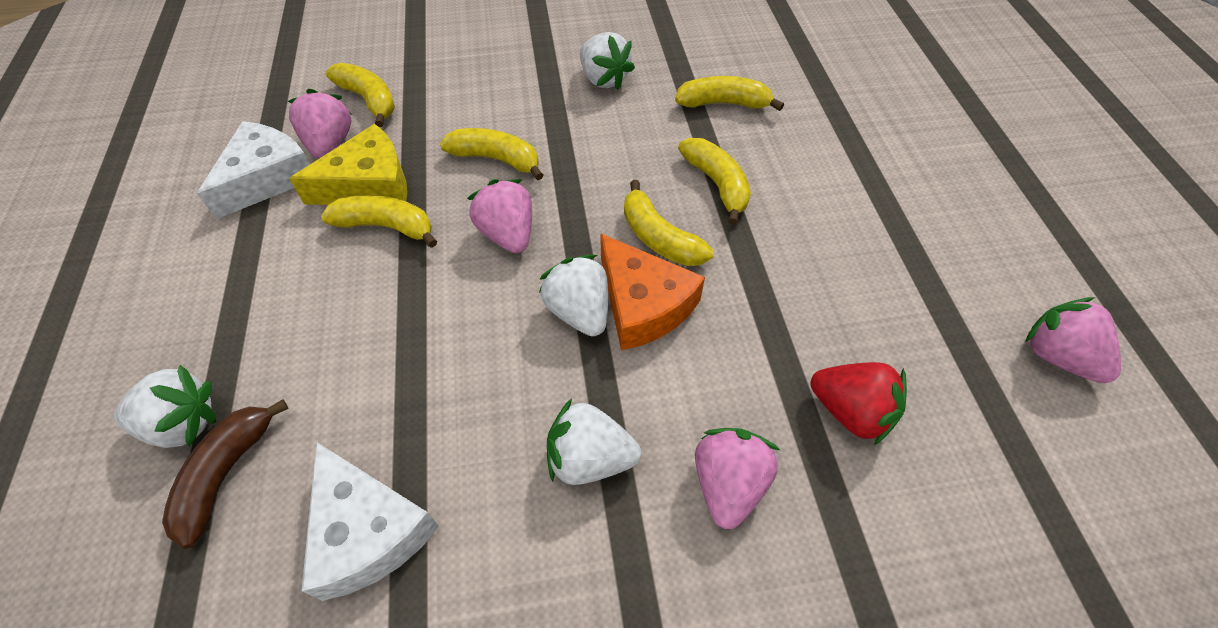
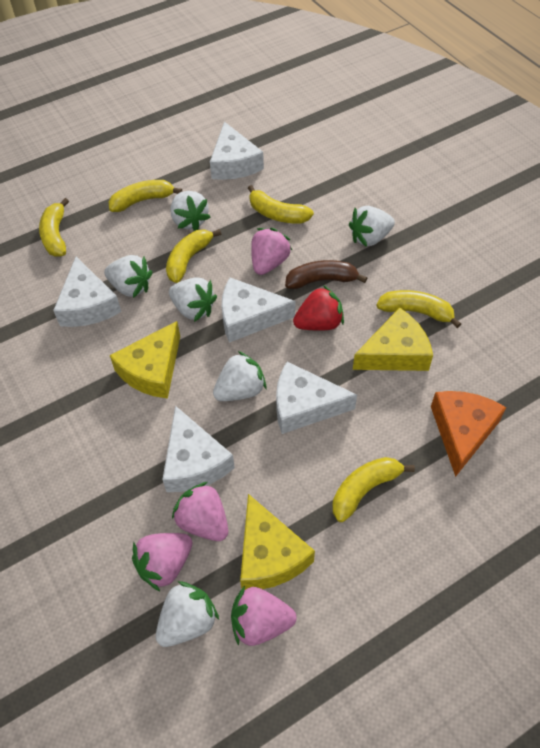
white cheese: [197,121,310,219] [302,442,439,601] = 2 -> [53,257,121,327] [162,406,235,492] [210,122,264,180] [221,278,295,343] [276,362,357,434] = 5
white strawberry: [114,365,216,448] [539,255,608,336] [547,398,641,485] [580,32,635,90] = 4 -> [104,255,152,298] [156,581,219,647] [169,278,217,322] [170,191,210,231] [213,351,266,401] [349,206,395,247] = 6
yellow cheese: [289,124,407,205] = 1 -> [110,321,180,398] [240,494,315,590] [353,308,433,371] = 3

